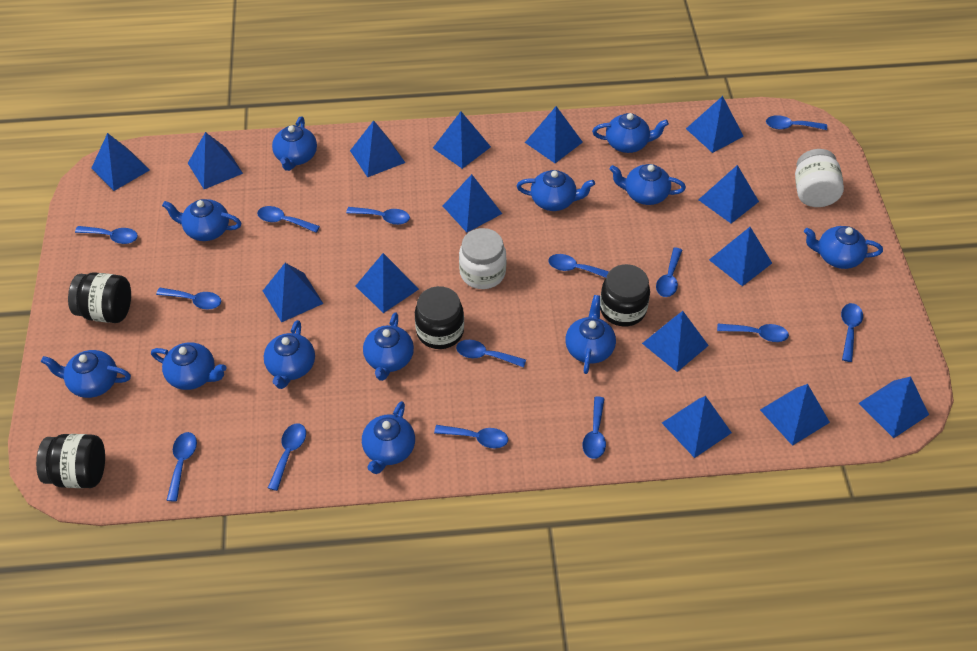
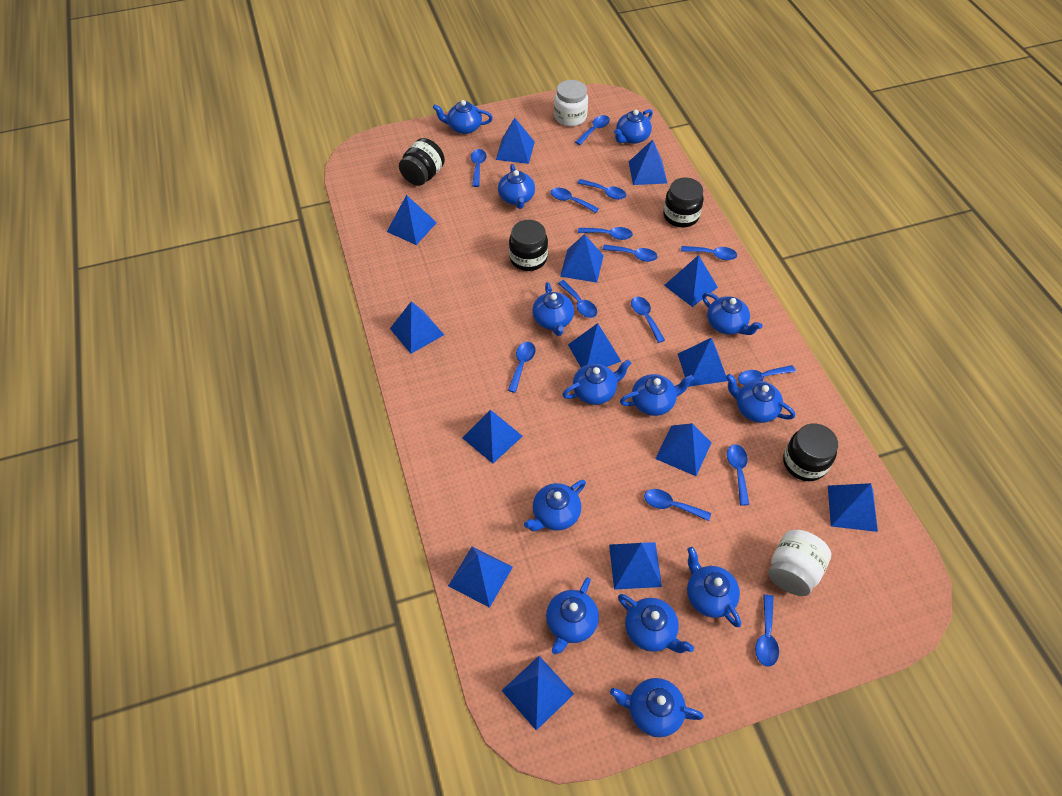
blue pyramid: [91,133,150,191] [188,132,243,189] [263,263,323,322] [350,120,405,177] [356,253,419,313] [433,112,491,169] [443,174,502,232] [525,106,583,163] [642,311,709,372] [662,396,732,458] [686,96,744,153] [698,165,759,223] [709,227,772,286] [760,384,830,446] [859,377,929,438] = 15 -> [387,195,437,245] [390,301,444,354] [448,547,513,608] [463,410,523,464] [496,118,535,164] [501,656,574,731] [560,234,604,283] [568,323,622,367] [609,542,662,590] [629,140,667,185] [655,423,712,476] [664,255,718,307] [678,338,728,387] [828,483,878,532] = 14
blue teapot: [41,350,131,398] [151,342,226,390] [162,199,241,241] [264,320,315,389] [272,117,317,171] [362,401,415,474] [363,313,414,381] [517,170,595,211] [565,295,616,374] [592,113,669,153] [609,164,686,205] [804,226,883,269] = 12 -> [433,100,493,134] [498,164,535,209] [524,480,586,531] [532,282,574,336] [546,577,599,654] [562,360,631,405] [610,678,704,737] [614,109,653,144] [618,594,694,653] [620,374,694,416] [687,547,741,627] [702,292,762,335] [726,374,795,423] = 13

